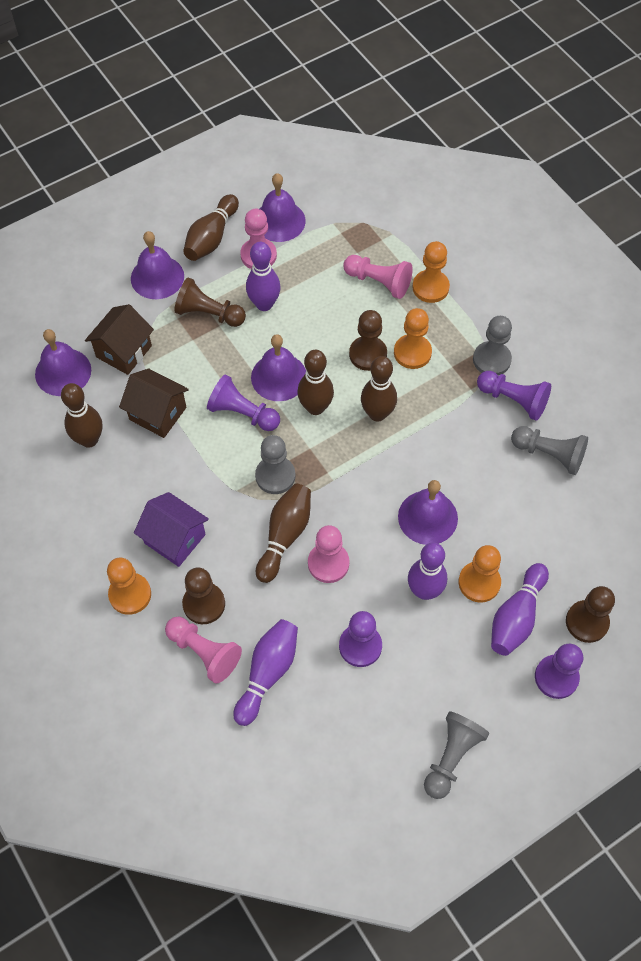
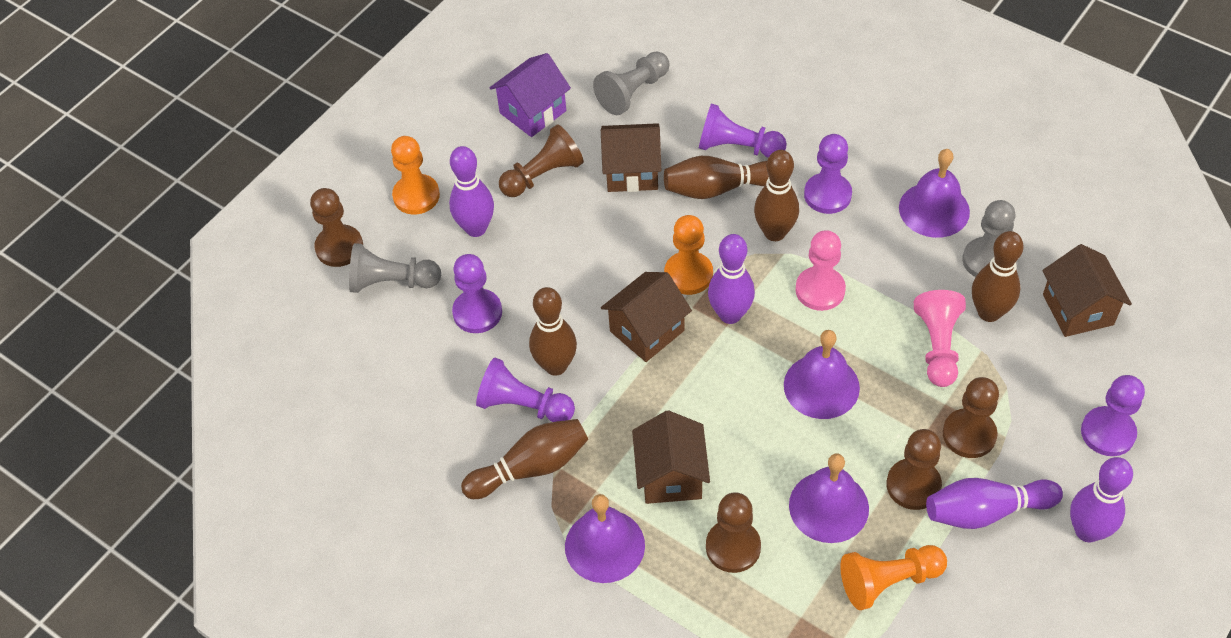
brown house: [85,304,154,375] [119,368,189,438] = 2 -> [601,123,661,192] [601,272,692,362] [632,410,710,504] [1042,244,1132,337] = 4
brown pawn: [174,277,246,327] [182,567,225,624] [349,310,387,371] [566,586,615,643] = 4 -> [310,188,363,267] [499,124,584,197] [706,492,761,573] [886,429,942,510] [943,377,999,458] = 5
grey pawn: [255,435,295,494] [424,711,490,799] [473,316,512,376] [511,426,588,475] = 4 -> [349,243,441,293] [593,51,670,115] [963,200,1015,277] = 3
orange pawn: [107,558,151,615] [394,308,432,369] [412,241,450,303] [459,545,501,603] = 4 -> [391,136,440,215] [664,215,713,295] [840,545,947,610] = 3
pink pawn: [165,617,242,683] [240,209,277,269] [308,525,350,583] [343,255,413,299] = 4 -> [795,230,846,311] [914,290,966,387] = 2
purple bell: [35,329,91,396] [131,231,184,299] [251,334,306,401] [260,173,305,242] [398,480,458,545] = 5 -> [565,494,645,583] [784,330,860,419] [789,454,869,543] [899,149,970,238] = 4
purple pawn: [207,374,280,431] [339,611,382,667] [477,371,551,421] [535,643,583,699] = 4 -> [452,254,502,333] [476,357,575,422] [699,104,787,158] [804,134,852,214] [1081,375,1145,456] = 5

